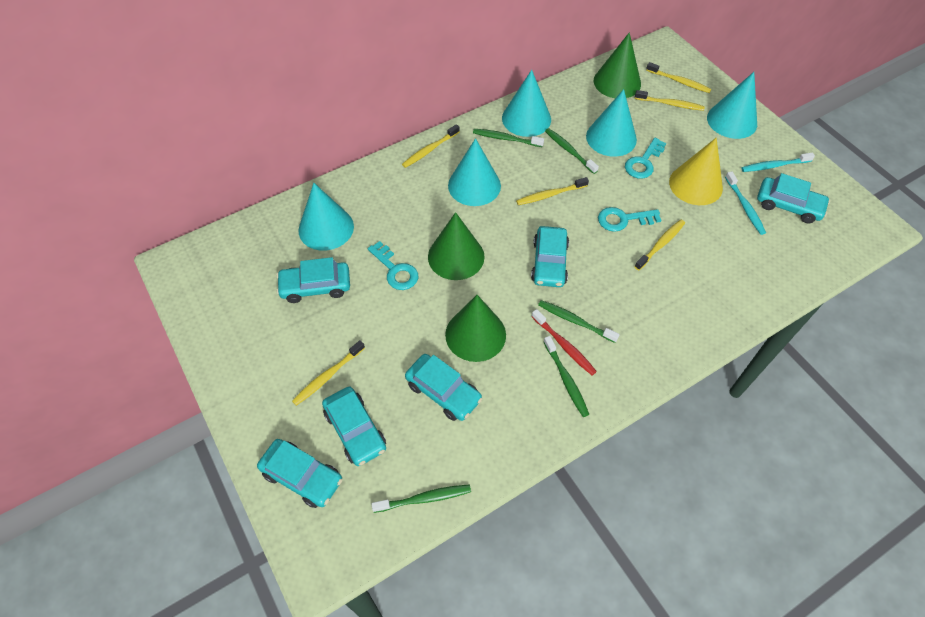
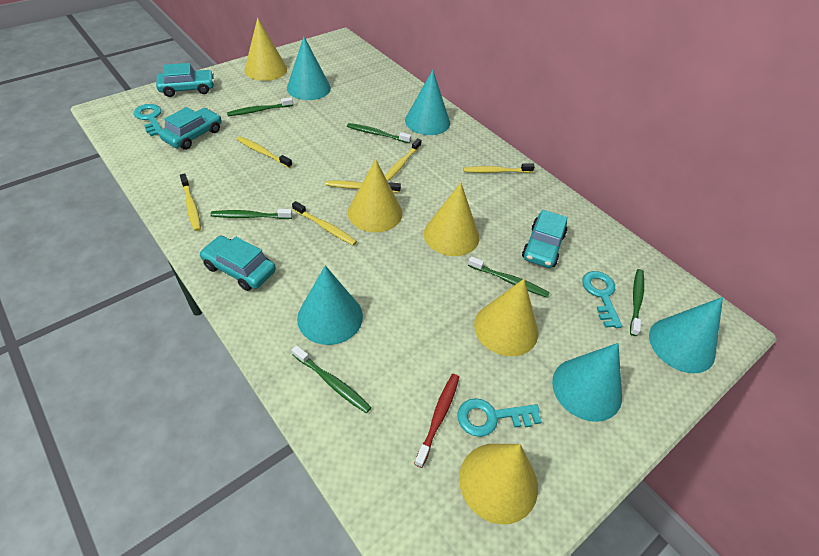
green cone: [428,212,485,280] [445,295,506,362] [594,32,641,98] = 3 -> none = 0
green toothbrush: [372,484,471,513] [473,129,544,147] [538,300,620,343] [544,336,589,417] [545,128,599,174] = 5 -> [210,209,292,219] [227,97,293,116] [292,345,371,413] [347,123,411,143] [468,256,550,298] [630,269,644,336] = 6
turquoise car: [257,439,342,508] [276,257,350,303] [322,387,386,466] [405,354,482,421] [531,226,569,287] [757,173,830,223] = 6 -> [156,63,214,97] [159,107,222,150] [199,236,276,291] [522,210,567,268] = 4
turquoise toothbrush: [725,172,766,235] [741,152,815,172] = 2 -> none = 0
yellow cone: [669,138,723,205] = 1 -> [244,18,287,81] [348,159,402,233] [424,183,479,256] [459,444,538,524] [474,279,538,356] = 5

